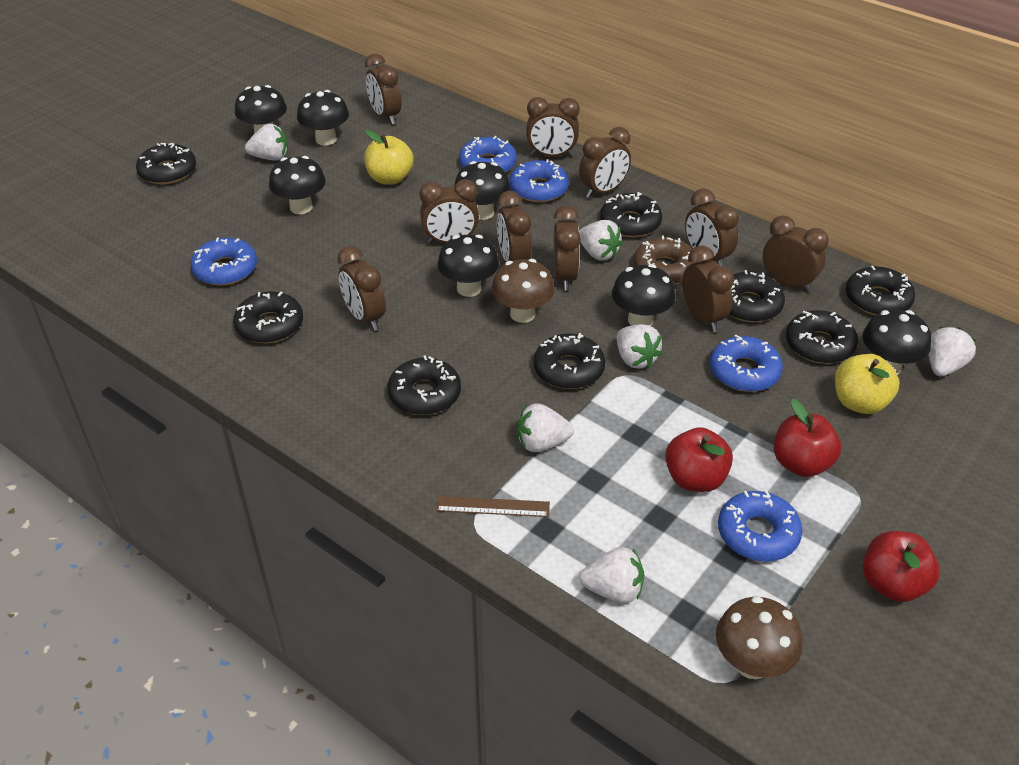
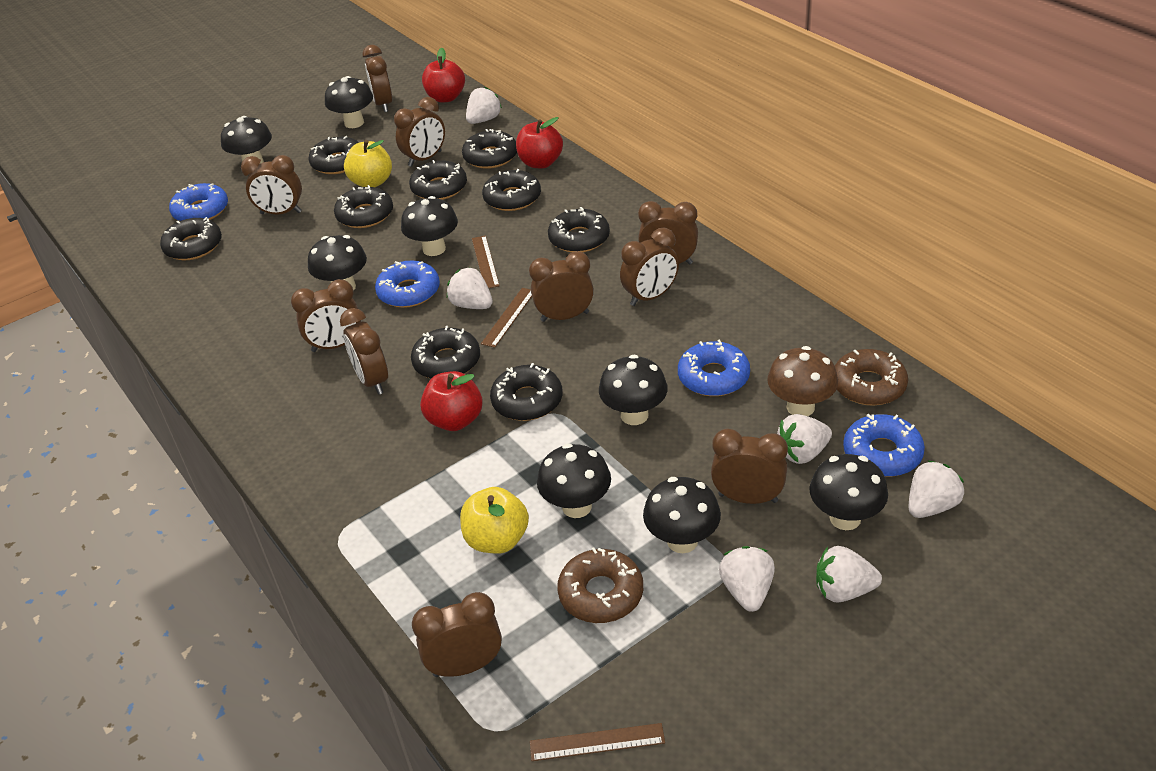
black donut: [136,143,196,184] [233,292,303,343] [388,355,461,415] [534,333,605,389] [600,192,662,237] [729,270,785,322] [786,310,858,364] [846,265,915,315] = 8 -> [160,217,222,260] [309,136,359,174] [334,185,393,228] [409,160,467,200] [411,326,480,379] [462,129,517,169] [482,169,541,211] [490,363,562,421] [548,207,610,252] = 9
black mushroom: [235,85,287,134] [269,156,326,214] [297,90,349,146] [438,235,499,297] [454,161,511,220] [612,264,675,326] [862,309,931,375] = 7 -> [221,116,272,163] [308,235,367,291] [325,76,373,128] [401,196,458,256] [537,443,611,518] [599,355,668,425] [643,477,721,553] [809,454,888,530] = 8
blue donut: [191,237,257,286] [459,136,517,172] [509,159,569,202] [710,335,783,392] [718,490,803,562] = 5 -> [169,183,228,221] [375,260,440,308] [678,339,750,396] [843,414,925,477] = 4
brown donut: [633,235,696,284] = 1 -> [557,547,643,623] [835,349,908,406] = 2
brown mushroom: [492,259,555,323] [716,596,803,679] = 2 -> [767,346,838,416] = 1
brown ruler: [436,496,550,517] = 1 -> [472,236,500,288] [481,288,532,348] [530,723,665,761] = 3

